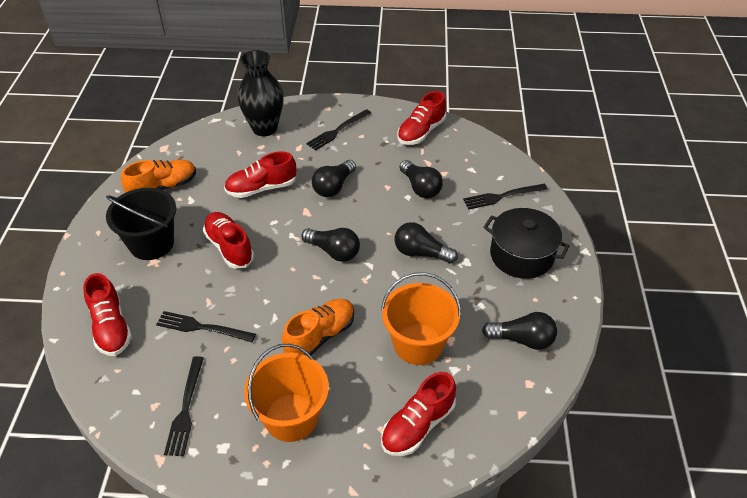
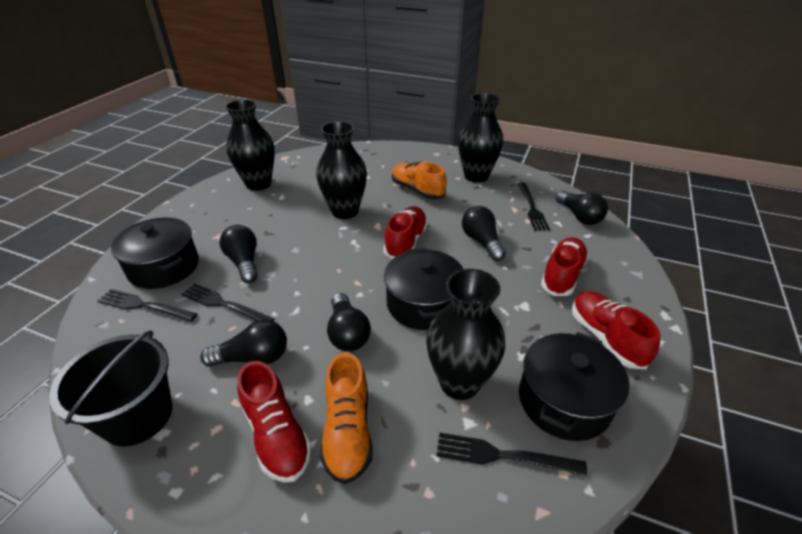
black pot: [483,208,570,279] = 1 -> [111,217,199,289] [384,248,463,330] [519,332,630,441] = 3
black vase: [237,50,284,136] = 1 -> [225,99,275,191] [316,121,367,219] [426,269,505,400] [458,93,503,183] = 4
orange bucket: [244,344,329,442] [381,272,461,365] = 2 -> none = 0
red shoe: [83,273,132,356] [203,212,254,269] [224,151,297,198] [381,372,456,456] [397,91,446,145] = 5 -> [237,361,312,482] [383,206,428,259] [541,237,589,296] [572,291,661,369] = 4

